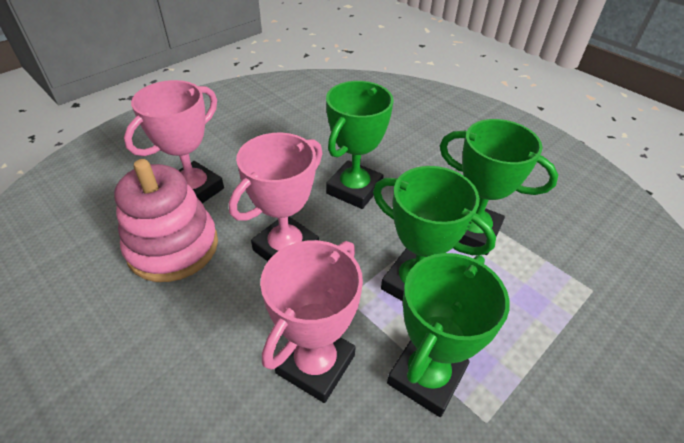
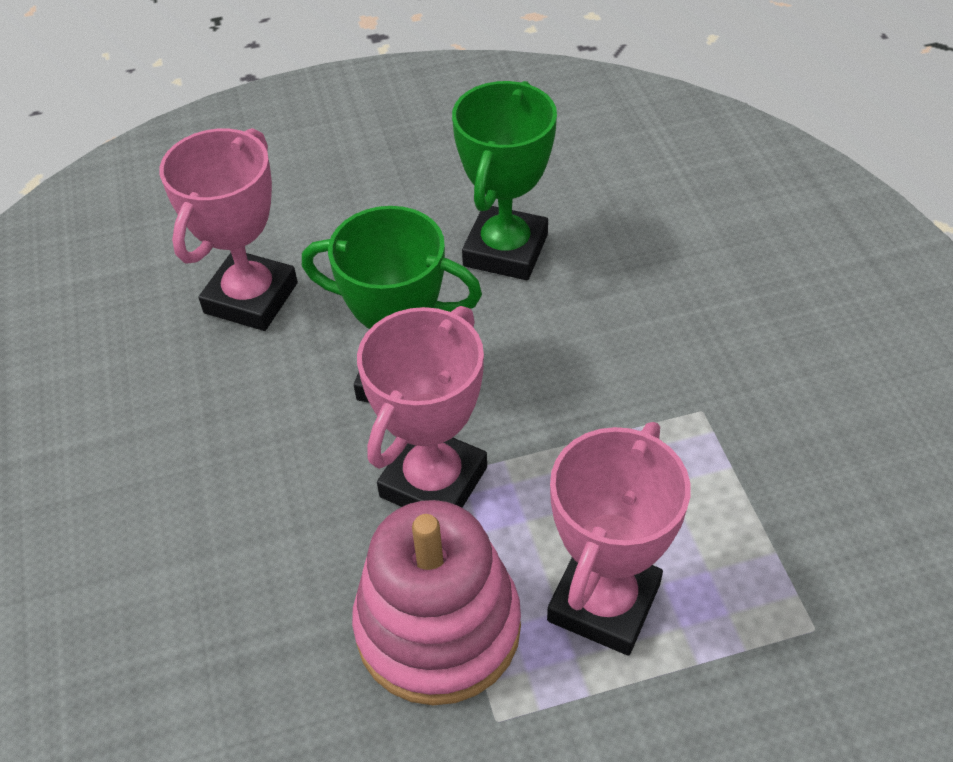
green trophy: [326,81,394,209] [373,166,496,301] [387,253,510,417] [440,119,558,255] = 4 -> [302,206,482,403] [452,81,557,280] = 2

